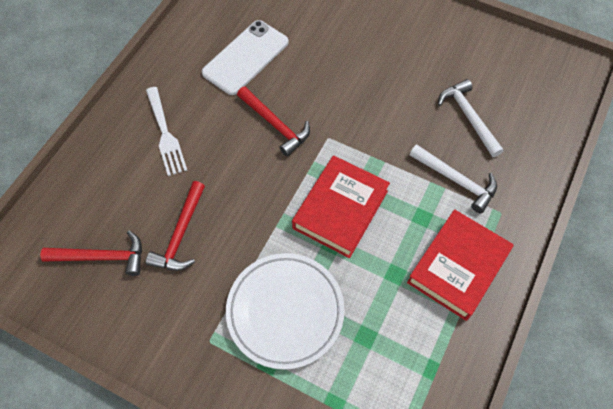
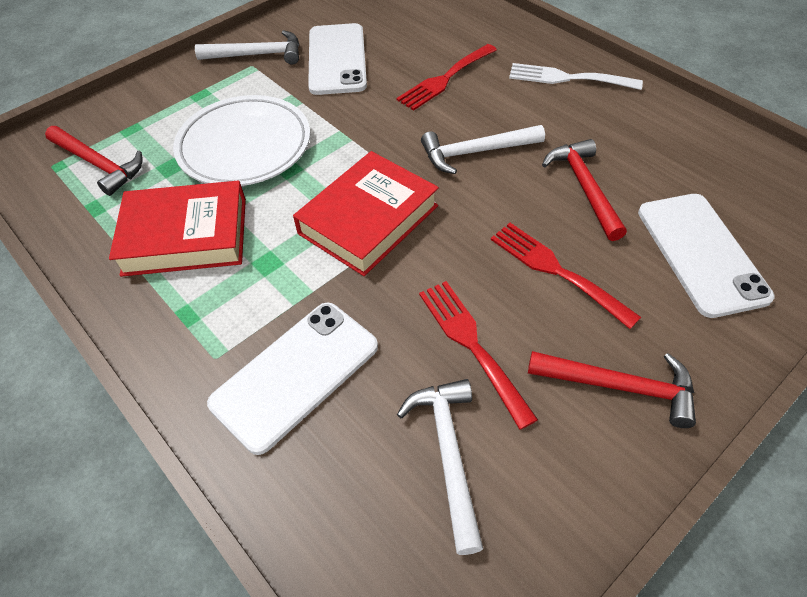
red fork: none = 0 -> [396,44,497,111] [419,281,538,430] [491,223,641,329] = 3
white hammer: [409,144,497,213] [438,79,504,157] = 2 -> [195,30,299,65] [397,379,483,555] [421,125,545,174] = 3
white phone: [202,20,289,95] = 1 -> [207,303,378,455] [308,23,367,95] [638,194,775,318] = 3

